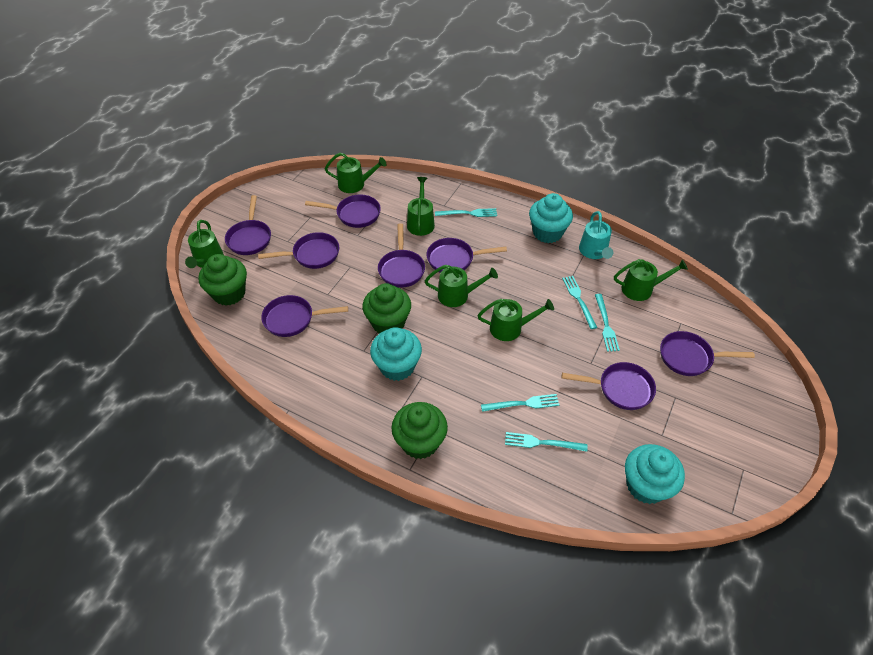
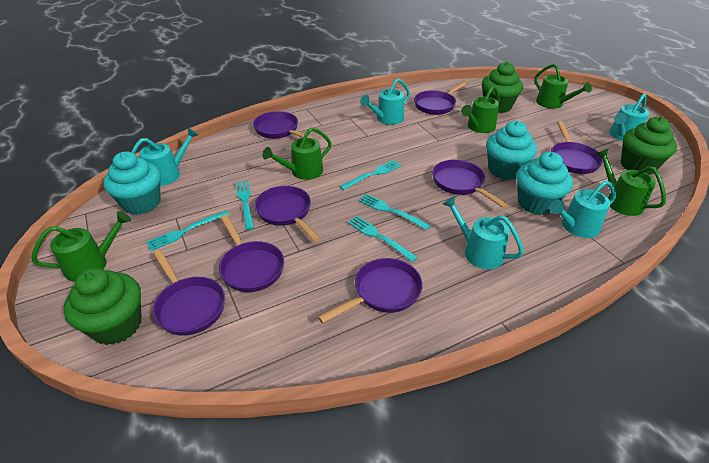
green watering can: [185,220,224,268] [325,153,387,193] [407,177,435,236] [425,265,498,307] [478,299,554,341] [614,259,688,301] = 6 -> [32,211,131,282] [262,127,332,180] [461,86,500,133] [534,64,592,109] [596,148,666,216] = 5
turquoise watering can: [579,211,613,259] = 1 -> [131,128,199,186] [360,78,410,125] [443,196,524,269] [549,180,616,238] [609,94,649,141] = 5

